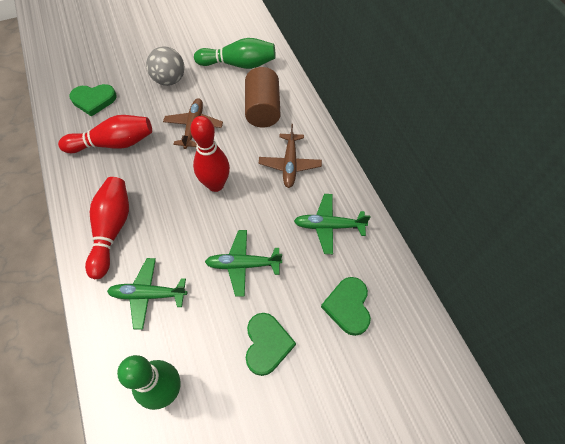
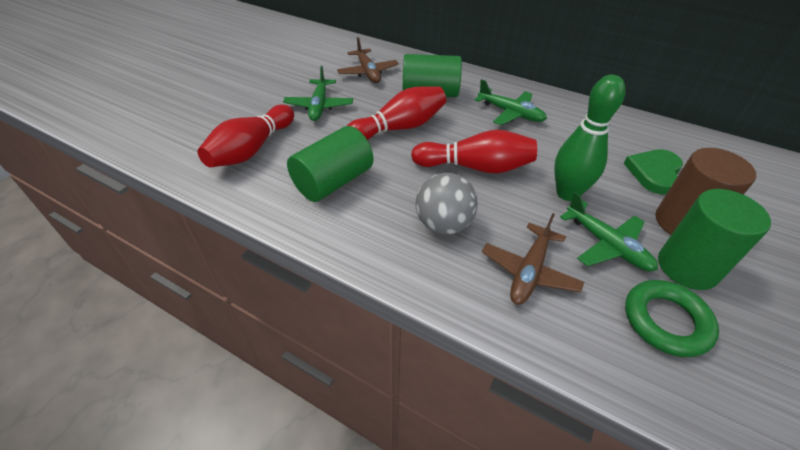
green bowling pin: [117,355,181,410] [194,38,275,69] = 2 -> [554,75,626,201] = 1
green cylinder: none = 0 -> [287,126,373,202] [403,54,462,97] [658,189,771,290] = 3
green heart: [69,84,117,117] [245,313,296,376] [321,277,371,336] = 3 -> [624,149,683,194] = 1
green ring: none = 0 -> [625,280,719,357] = 1

